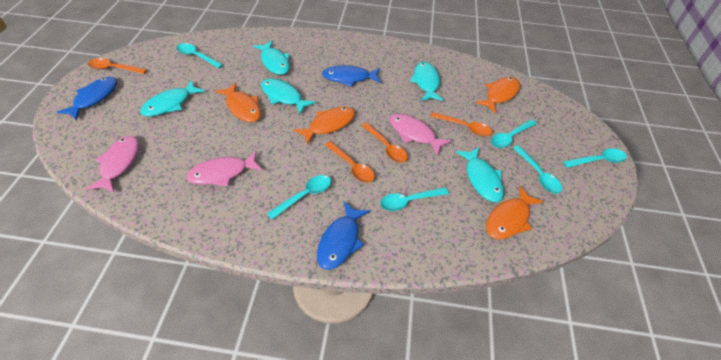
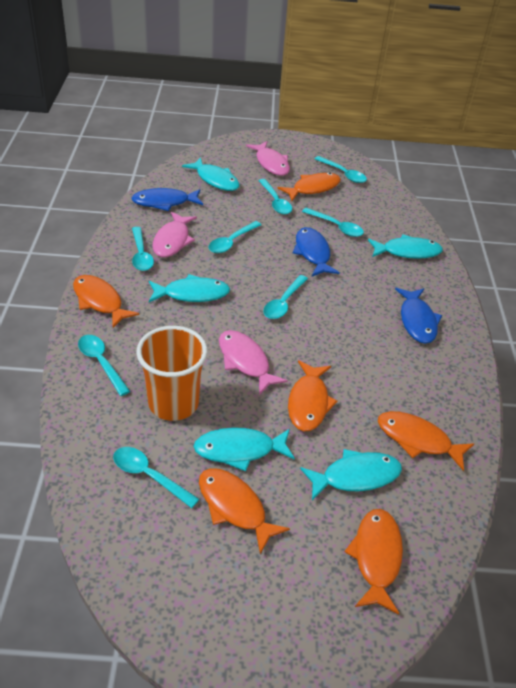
orange cup: none = 0 -> [136,326,208,421] = 1
orange fish: [215,82,261,122] [293,107,355,145] [476,77,520,114] [486,186,544,239] = 4 -> [73,275,139,328] [199,468,290,554] [278,173,341,201] [288,360,338,431] [345,509,403,614] [378,411,474,471] = 6
orange spoon: [88,58,147,74] [325,141,375,183] [362,122,408,163] [430,112,492,136] = 4 -> none = 0
turquoise spoon: [177,43,223,68] [267,175,331,220] [380,187,449,211] [491,120,536,148] [513,145,562,194] [563,148,627,168] = 6 -> [78,335,130,396] [113,447,199,508] [132,227,154,271] [208,221,261,253] [258,179,292,214] [263,275,308,319] [302,208,364,237] [315,156,367,183] = 8

